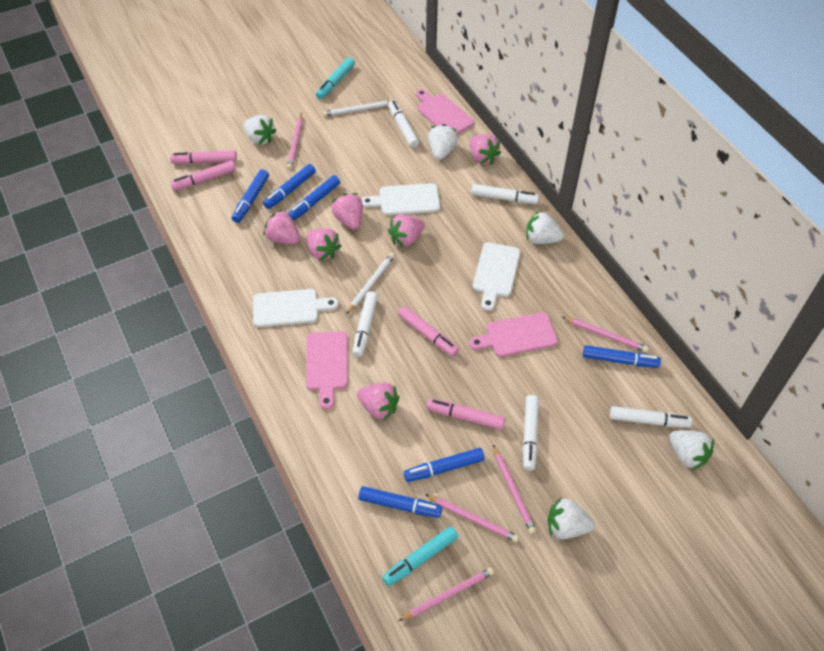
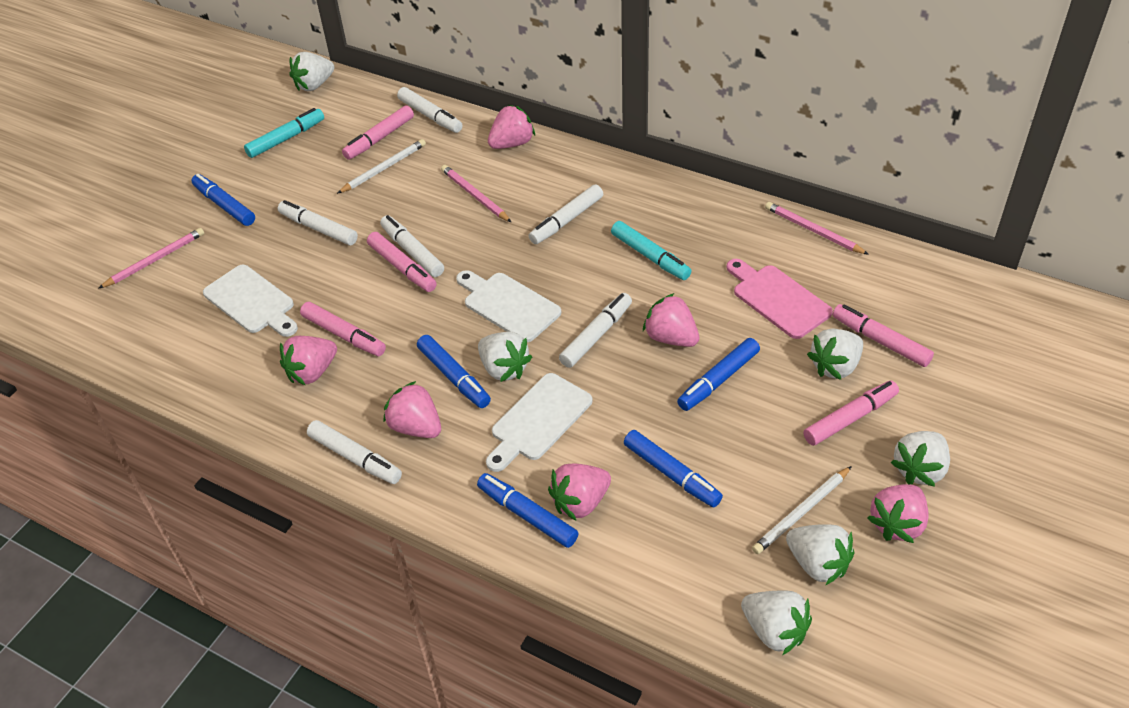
blue marker: [232,170,269,223] [263,164,316,209] [288,175,340,221] [358,486,442,518] [404,448,485,482] [583,345,661,368] = 6 -> [191,174,255,226] [417,335,491,408] [477,473,578,548] [624,430,723,508] [677,338,760,411] = 5
pink cutting board: [306,331,348,409] [416,89,474,134] [469,312,558,357] = 3 -> [726,259,833,339] = 1
pink marker: [170,150,237,164] [170,160,236,191] [398,306,459,357] [427,398,505,430] = 4 -> [300,302,386,356] [342,105,414,160] [367,232,437,292] [803,380,899,446] [832,304,934,367] = 5
pink pencil: [287,113,302,169] [399,567,494,621] [425,494,519,542] [493,445,536,534] [562,317,649,352] = 5 -> [98,228,204,289] [441,165,511,222] [765,202,869,255] = 3
white marker: [353,291,378,357] [388,100,419,148] [471,184,539,204] [523,395,539,471] [610,406,692,428] = 5 -> [278,200,358,245] [307,420,402,484] [380,215,444,277] [397,87,463,133] [529,184,603,244] [559,293,632,368] = 6
white strawberry: [244,115,277,145] [428,124,458,160] [526,211,564,244] [548,498,595,539] [669,430,714,470] = 5 -> [290,52,334,91] [478,332,532,382] [741,590,812,655] [786,524,854,586] [807,329,863,380] [891,431,950,487] = 6

